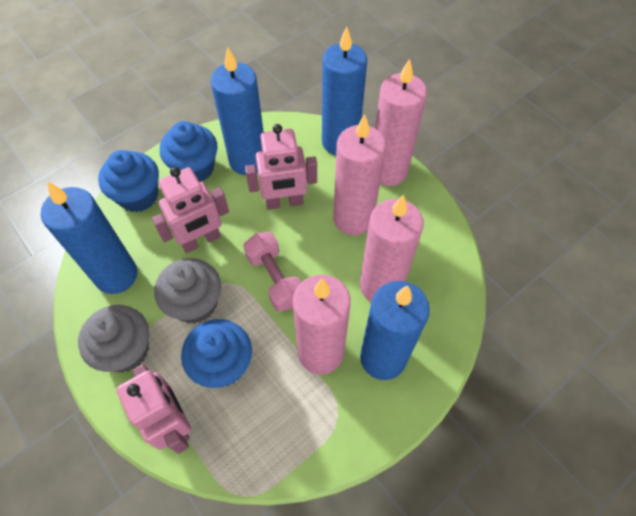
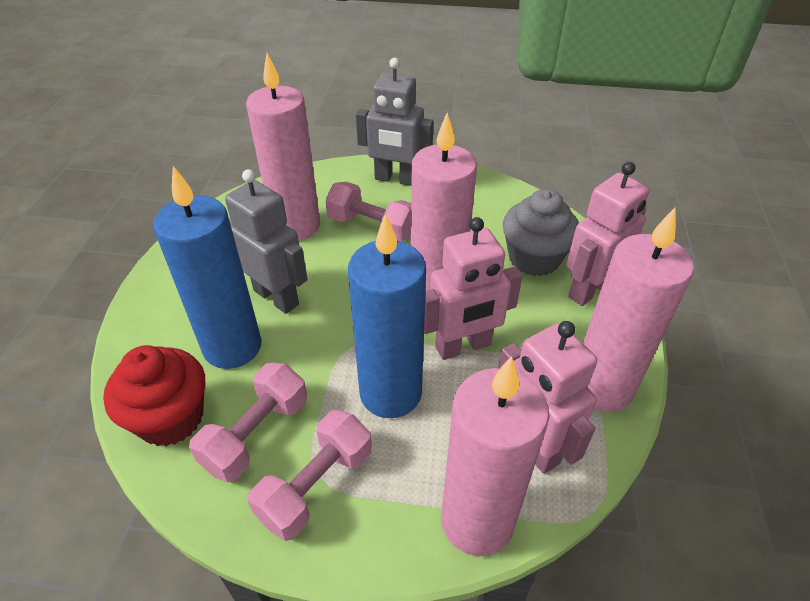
blue candle: [41,182,137,294] [210,47,264,175] [322,26,367,156] [360,281,430,380] = 4 -> [153,166,262,369] [348,213,426,418] = 2
blue cupcake: [98,150,159,212] [160,121,217,182] [181,319,252,388] = 3 -> none = 0
grey cupcake: [78,305,149,372] [154,258,221,324] = 2 -> [503,189,579,276] = 1
grey robot: none = 0 -> [225,169,308,314] [356,58,434,186] = 2
pink dumbbell: [243,232,301,312] = 1 -> [189,362,307,482] [247,410,372,541] [325,182,411,241] = 3
red cupcake: none = 0 -> [103,345,205,446] = 1

